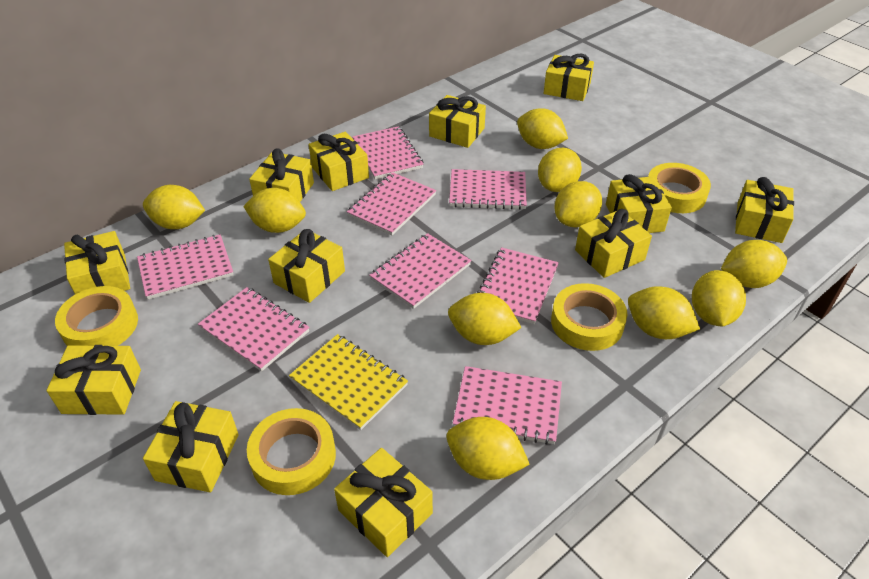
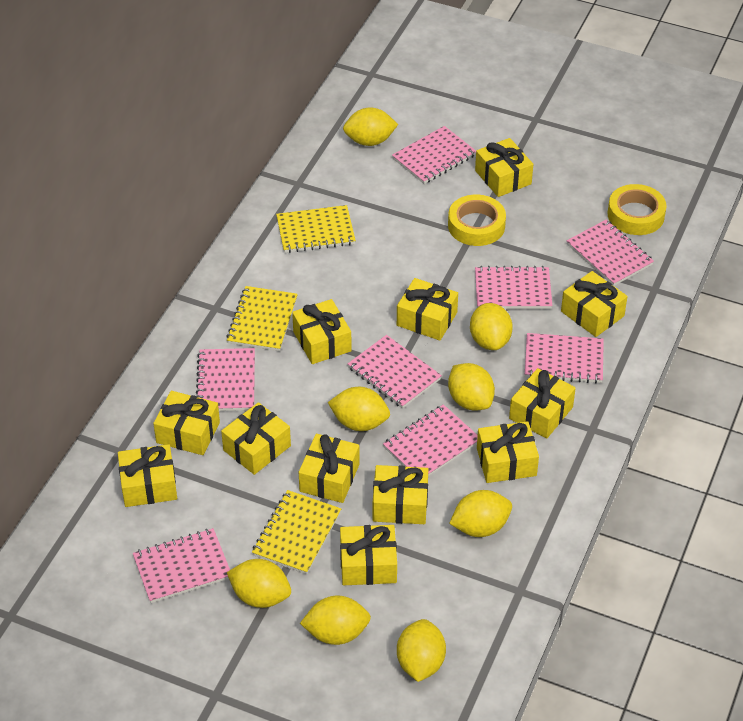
yellow lemon: [143,185,205,229] [243,188,306,233] [446,417,530,480] [448,293,522,345] [517,108,568,149] [538,148,582,192] [554,181,602,227] [628,286,700,339] [692,270,746,326] [721,240,787,288] = 10 -> [227,559,291,608] [300,596,371,645] [328,387,390,431] [343,108,398,146] [397,619,446,682] [448,363,495,411] [449,490,512,537] [470,303,513,350] = 8
yellow notebook: [289,334,408,430] = 1 -> [226,286,298,351] [252,490,341,574] [276,205,356,253] = 3
yellow tape: [55,286,138,346] [247,408,336,495] [551,283,627,351] [648,163,711,213] = 4 -> [448,195,506,246] [607,184,667,235] = 2

